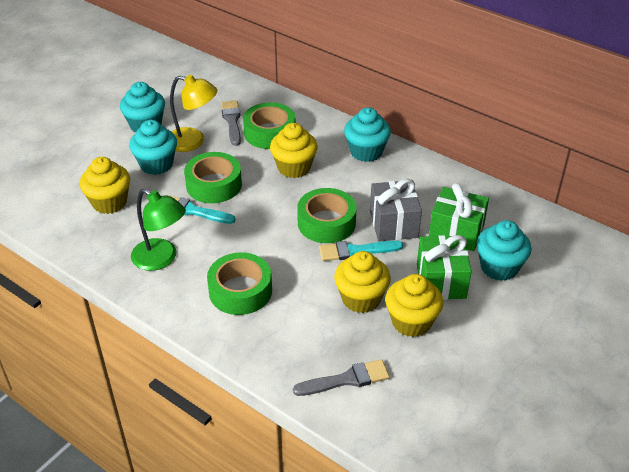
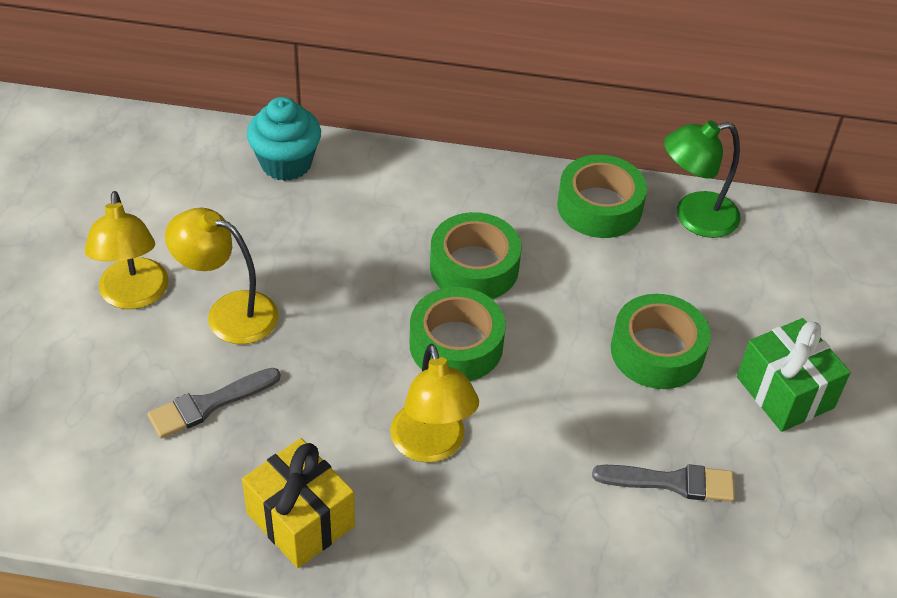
green gift: [417,235,472,300] [429,183,489,251] = 2 -> [737,318,851,432] = 1
grey gift: [370,179,422,242] = 1 -> none = 0
turquoise brush: [166,195,236,224] [319,241,403,261] = 2 -> none = 0
turquoise cupcake: [120,82,165,132] [129,120,177,175] [344,107,391,162] [477,220,532,281] = 4 -> [247,97,321,181] = 1
yellow cupcake: [80,157,130,214] [270,123,318,178] [334,251,391,313] [385,274,443,337] = 4 -> none = 0
yellow gift: none = 0 -> [242,438,355,568] = 1
yellow lamp: [170,75,217,152] = 1 -> [85,191,169,309] [165,208,278,344] [390,344,479,463] = 3

